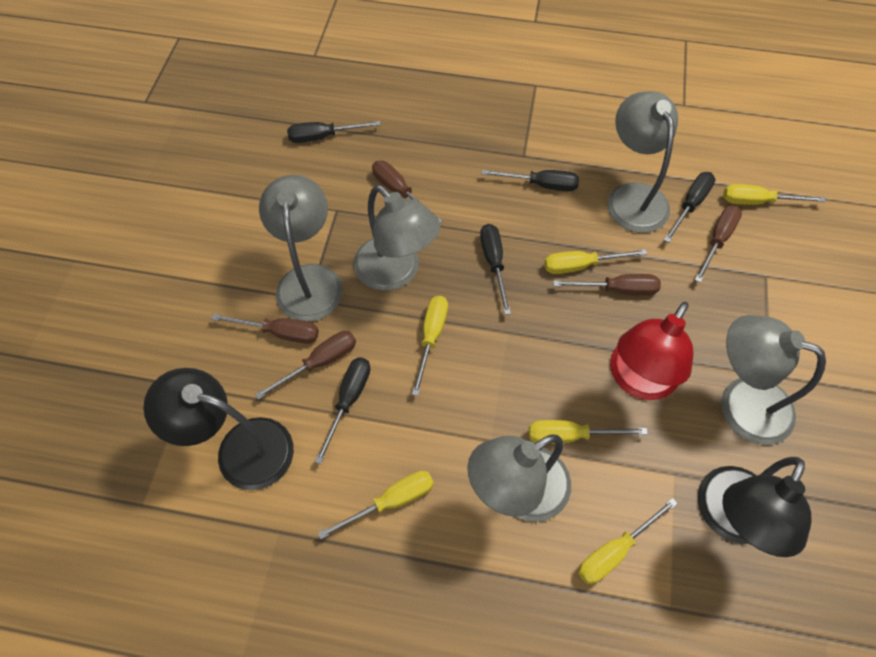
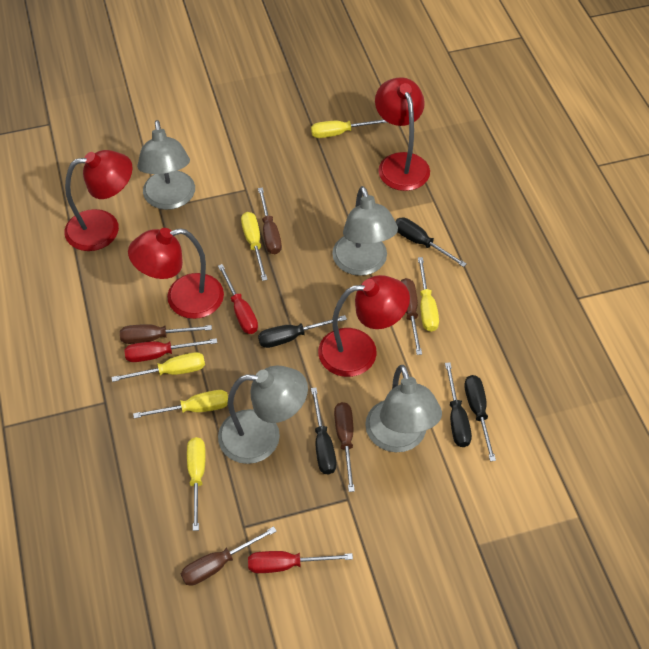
black lamp: [143,368,294,490] [698,457,811,557] = 2 -> none = 0
grey lamp: [259,175,343,322] [353,185,440,291] [467,434,571,522] [607,91,678,233] [721,315,826,445] = 5 -> [137,120,195,210] [218,366,308,464] [332,186,398,276] [365,365,442,452] = 4
red lamp: [610,302,693,400] = 1 -> [65,150,133,251] [128,228,224,319] [318,275,410,377] [375,77,430,191] = 4
red screwdriver: none = 0 -> [124,338,217,362] [218,264,258,334] [248,551,353,573] = 3

